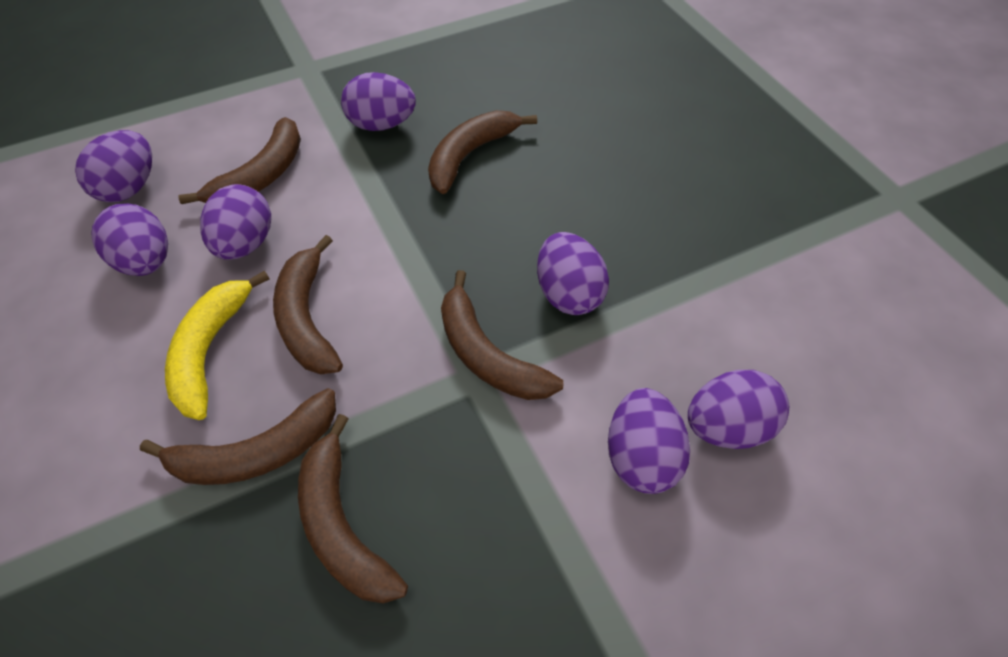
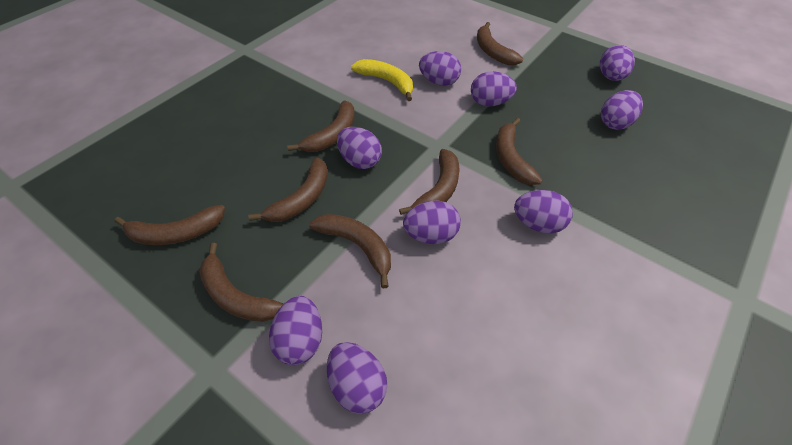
brown banana: [140,388,336,485] [178,117,301,204] [273,235,343,374] [298,414,408,604] [428,110,537,194] [441,270,563,400] = 6 -> [115,205,225,245] [199,243,283,322] [248,158,328,222] [287,100,355,152] [309,214,391,288] [399,149,460,215] [477,22,523,65] [496,118,542,185] = 8
purple egg: [75,130,152,202] [91,203,168,276] [200,184,271,260] [341,72,416,131] [537,232,609,315] [608,388,690,494] [688,370,789,449] = 7 -> [269,296,322,365] [327,342,387,414] [337,127,382,169] [403,201,461,244] [419,51,461,86] [471,71,517,106] [514,190,573,233] [600,45,635,81] [601,90,643,130] = 9

